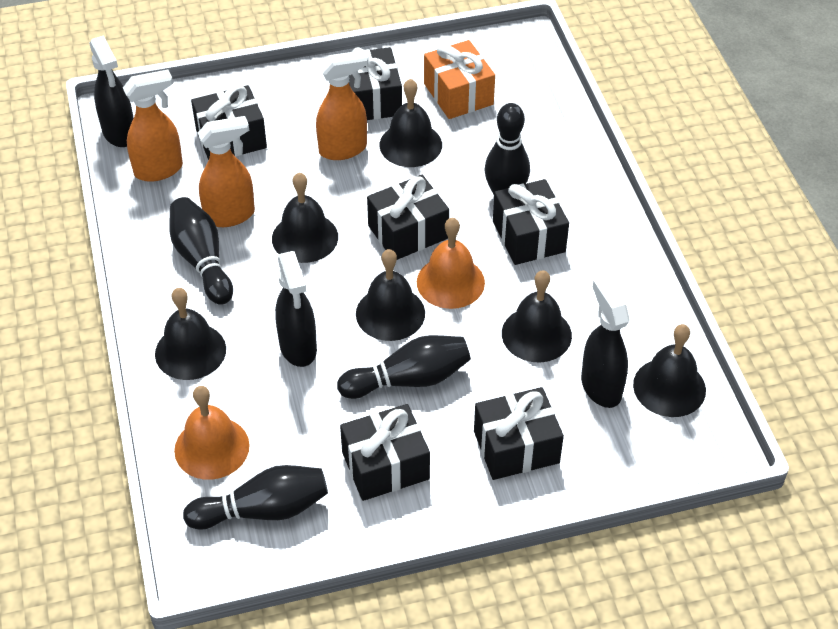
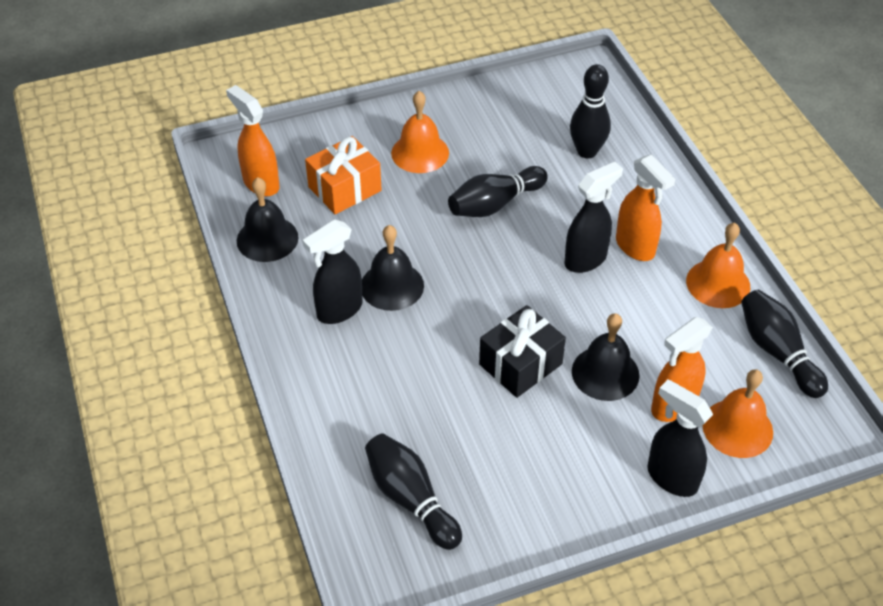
black bell: [155,288,226,380] [272,172,338,263] [356,249,425,341] [379,79,442,167] [502,270,572,362] [633,324,706,417] = 6 -> [237,177,299,262] [362,225,424,311] [572,313,640,401] = 3
black gift: [191,85,267,160] [340,404,430,501] [349,47,402,120] [367,175,449,260] [474,387,564,480] [493,179,569,265] = 6 -> [479,305,566,398] = 1
orange bell: [174,386,250,480] [417,217,485,309] = 2 -> [391,91,449,173] [686,223,750,308] [702,369,773,458] = 3

